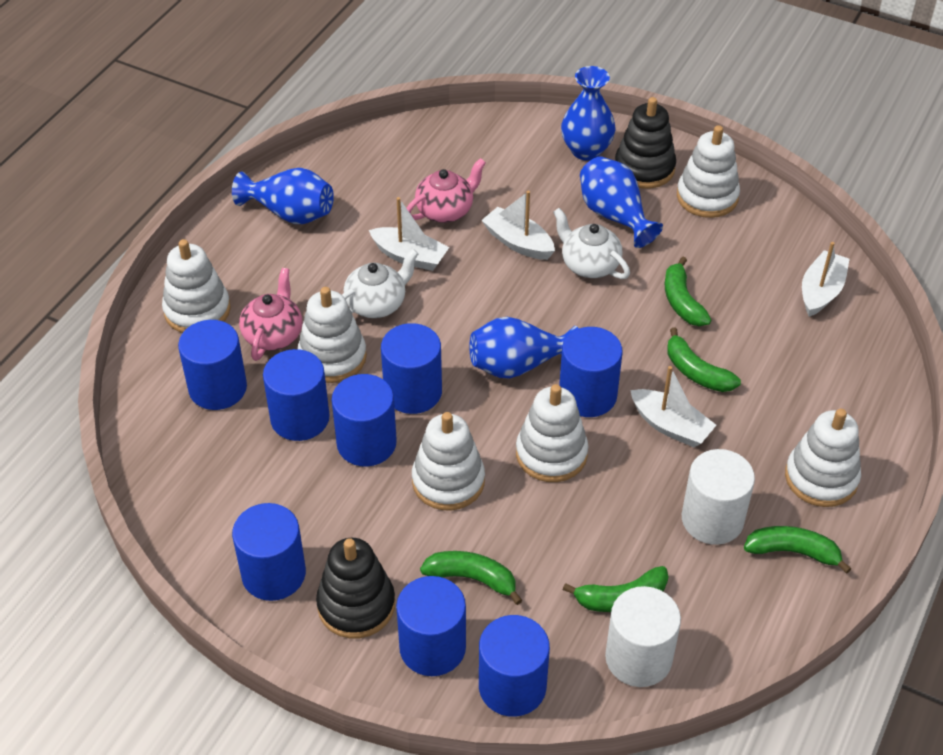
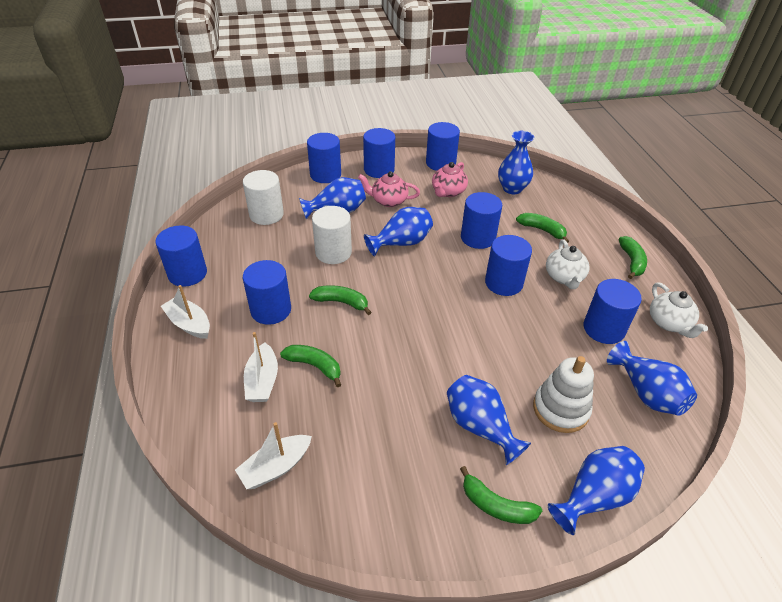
black stacking toy: [316,538,395,638] [615,97,676,189] = 2 -> none = 0
blue vase: [232,168,334,224] [469,317,579,379] [561,66,616,161] [580,156,663,248] = 4 -> [299,177,366,220] [364,207,433,256] [447,375,531,465] [498,131,535,194] [548,446,645,535] [607,341,697,416] = 6
white boat: [369,197,449,271] [481,191,555,260] [630,366,716,447] [802,242,849,317] = 4 -> [161,285,210,339] [235,422,312,489] [244,332,278,402] = 3
white stacking toy: [162,239,231,333] [298,287,367,383] [412,412,485,511] [516,384,588,482] [677,125,740,218] [785,409,861,507] = 6 -> [533,356,594,433] = 1

